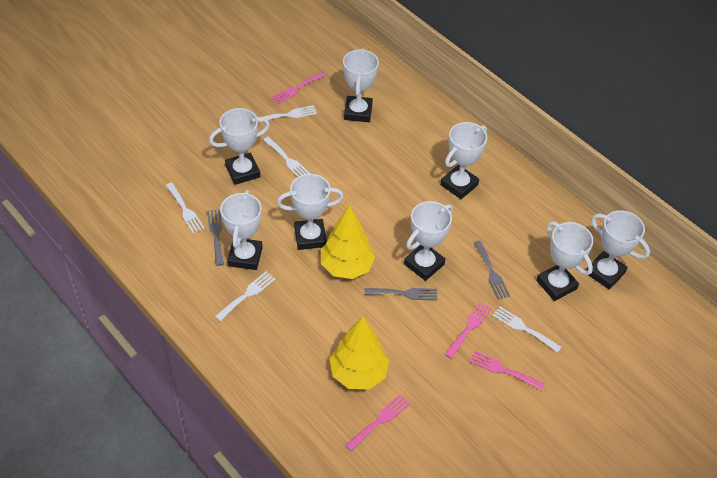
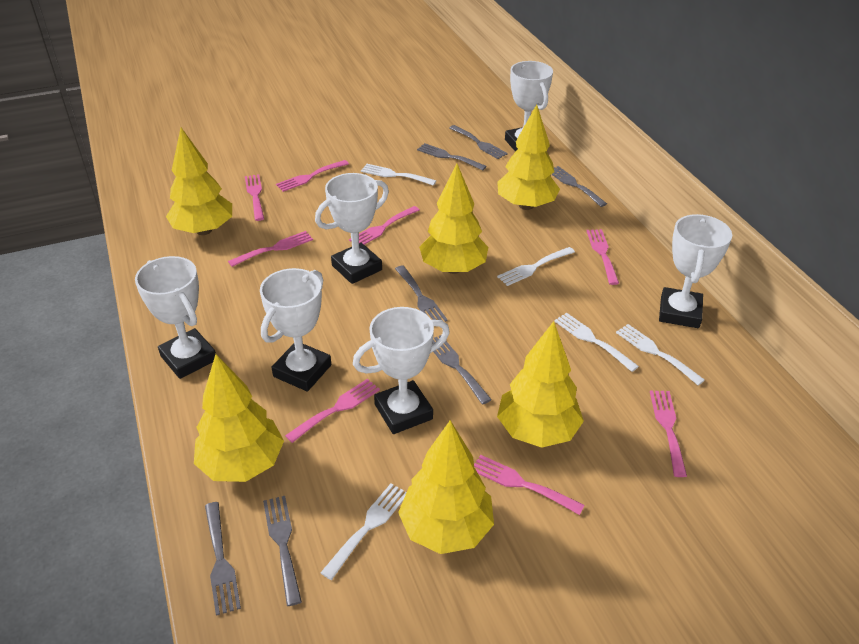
grey fork: [207,209,224,266] [365,288,437,301] [474,241,510,300] = 3 -> [205,502,241,616] [263,496,302,606] [395,266,448,322] [417,143,487,171] [432,335,492,404] [449,125,508,159] [551,166,607,207] = 7
pink fork: [271,72,326,104] [345,394,410,451] [445,302,492,359] [469,351,545,391] = 4 -> [228,231,313,267] [245,174,264,221] [276,160,349,192] [285,379,380,443] [349,206,419,245] [474,455,585,515] [586,229,619,285] [650,391,687,477] = 8
white trophy: [209,108,270,185] [220,190,263,270] [277,174,344,250] [343,48,379,122] [404,201,453,281] [440,122,487,199] [536,222,594,301] [586,210,650,290] = 8 -> [135,256,216,379] [260,268,331,392] [315,173,389,284] [353,307,450,434] [505,61,553,152] [659,214,732,328] = 6
yellow tree: [321,205,375,279] [329,316,389,389] = 2 -> [166,128,232,235] [194,354,284,482] [398,420,494,554] [419,164,488,274] [497,104,560,210] [497,321,584,448] = 6

